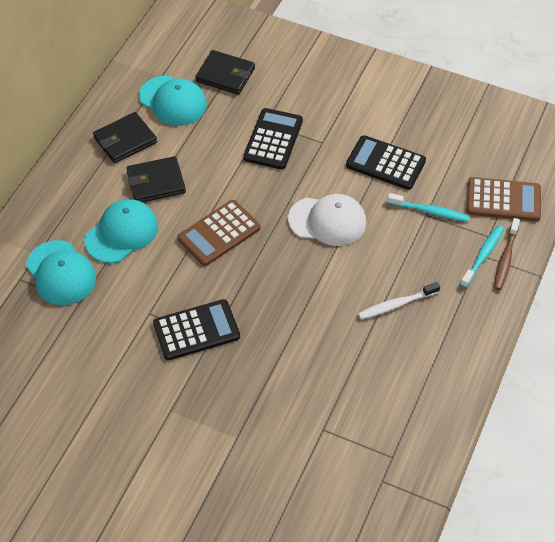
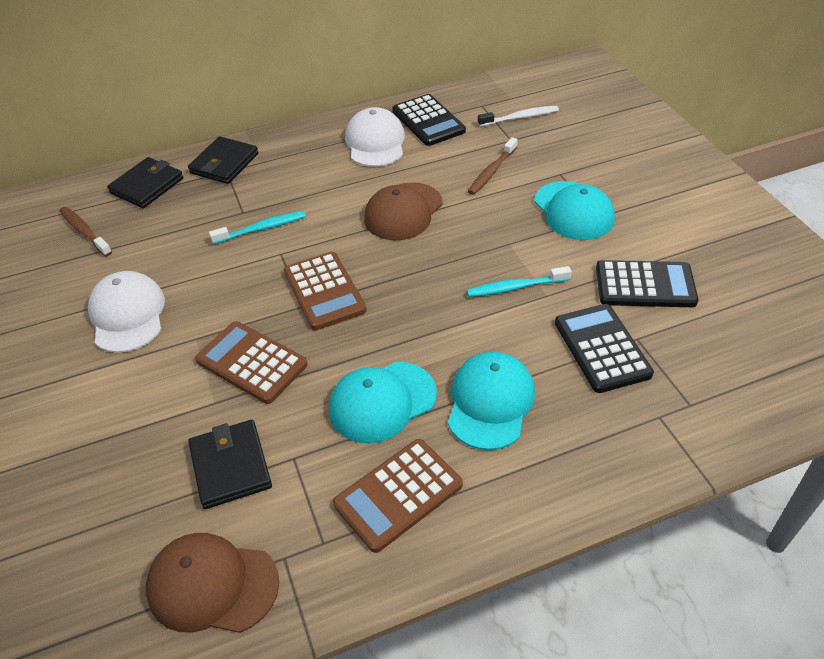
brown calculator: [177,200,261,266] [467,177,541,221] = 2 -> [195,321,308,404] [284,252,367,330] [333,439,463,553] = 3
brown cap: none = 0 -> [146,533,279,633] [364,182,443,240] = 2
brown toothbrush: [494,218,520,290] = 1 -> [60,207,112,257] [467,137,518,195] = 2
white cap: [288,194,366,246] = 1 -> [88,271,165,353] [345,107,405,167] = 2

